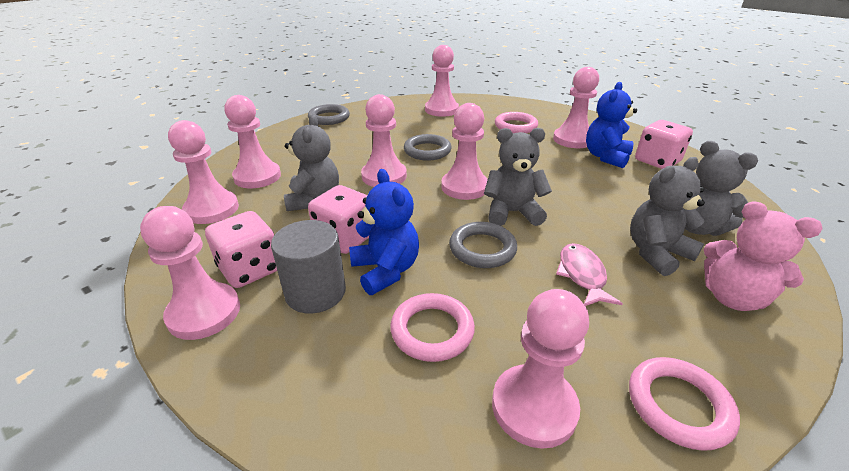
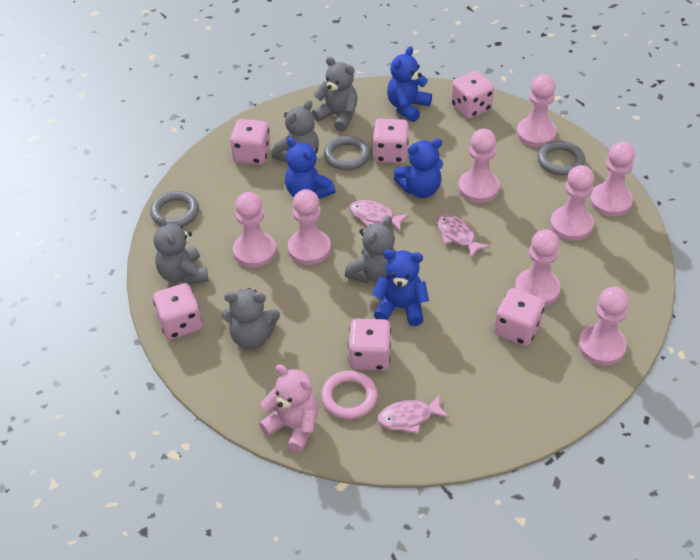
blue teddy bear: [349,169,419,295] [586,82,637,168] = 2 -> [285,137,335,199] [372,249,429,326] [387,46,432,122] [393,139,443,198] = 4
grey cylinder: [271,220,346,313] = 1 -> none = 0
grey teddy bear: [284,115,339,211] [484,128,552,226] [630,157,705,276] [685,141,758,236] = 4 -> [154,216,208,285] [222,288,280,349] [271,100,319,162] [312,57,358,132] [345,216,396,283] = 5
pink dice: [205,211,277,288] [308,185,369,254] [635,120,693,169] = 3 -> [153,283,202,339] [230,119,271,165] [348,319,391,371] [373,119,409,163] [451,71,494,119] [494,288,545,346] = 6
pink fish: [556,243,623,306] = 1 -> [349,200,410,231] [377,395,449,434] [437,215,490,258] = 3
pink ring: [390,293,475,362] [495,112,538,133] [629,357,740,451] = 3 -> [321,370,378,420] = 1

